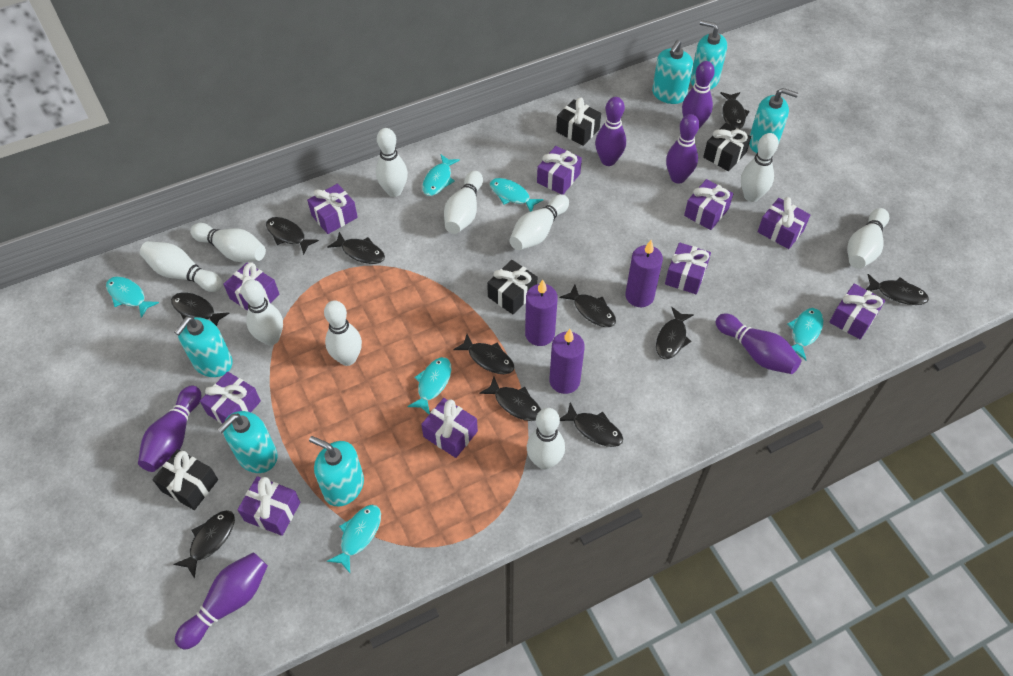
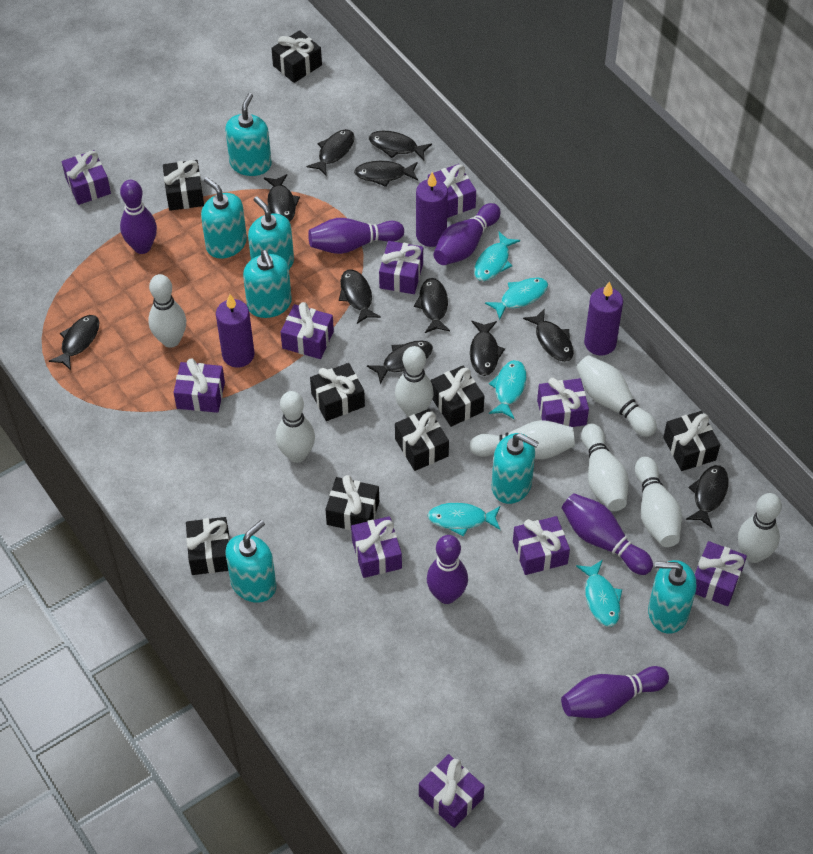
black gift: [152,449,218,510] [487,260,537,314] [556,98,601,146] [703,123,751,171] = 4 -> [163,160,204,211] [186,517,230,575] [271,30,322,83] [310,363,365,421] [325,475,379,530] [395,409,449,471] [430,366,484,427] [663,411,720,471] = 8
turquoise fish: [106,276,159,318] [327,505,381,573] [407,357,452,414] [422,155,460,196] [490,178,544,212] [787,308,824,360] = 6 -> [427,503,500,537] [474,232,520,281] [485,277,548,320] [489,360,527,419] [576,560,622,627] = 5
turquoise soap dispenser: [174,316,233,377] [217,411,278,473] [309,436,364,506] [652,40,693,104] [690,20,727,90] [749,88,798,153] = 6 -> [201,177,247,259] [225,93,272,176] [225,520,276,603] [243,250,292,318] [248,196,294,269] [492,433,539,504] [648,560,697,634] = 7
white bowling pin: [140,241,223,292] [190,223,266,262] [241,279,283,345] [324,300,362,366] [376,128,408,197] [444,171,483,234] [509,194,569,250] [527,408,565,470] [741,133,779,202] [847,208,889,269] = 10 -> [148,274,186,348] [276,391,315,463] [395,346,434,417] [469,420,575,459] [576,355,657,437] [581,423,629,511] [635,457,682,547] [738,493,782,563] = 8

